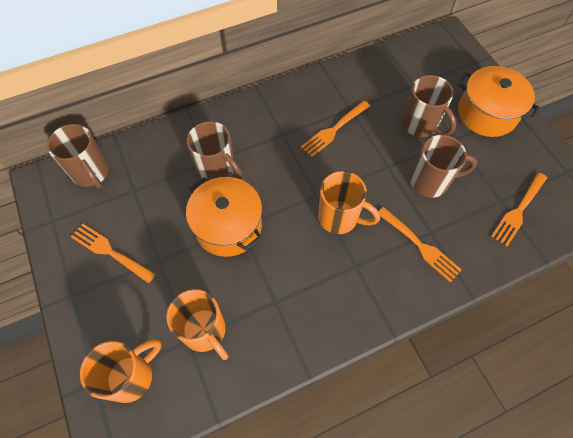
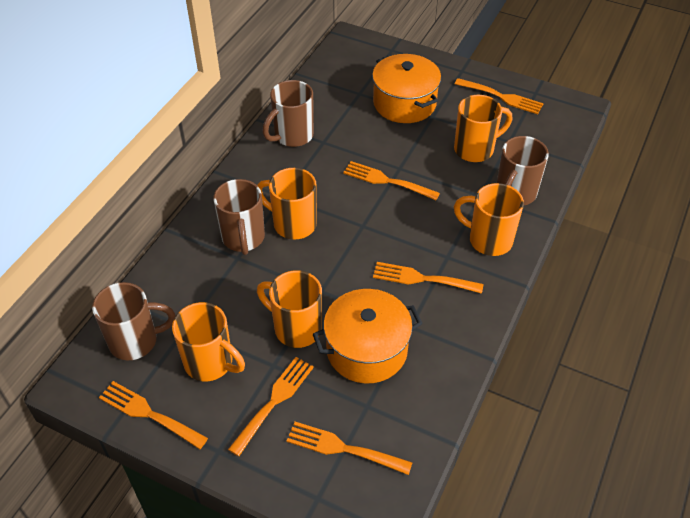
orange fork: [71,223,156,284] [301,101,370,157] [378,207,462,282] [491,172,547,246] = 4 -> [99,381,208,449] [228,357,314,456] [287,422,413,475] [343,161,440,200] [373,262,483,294] [455,78,544,114] = 6
orange mug: [80,339,161,403] [167,289,228,360] [318,171,380,234] = 3 -> [172,302,245,381] [257,168,317,240] [257,270,322,348] [454,95,512,162] [454,183,524,256] = 5

